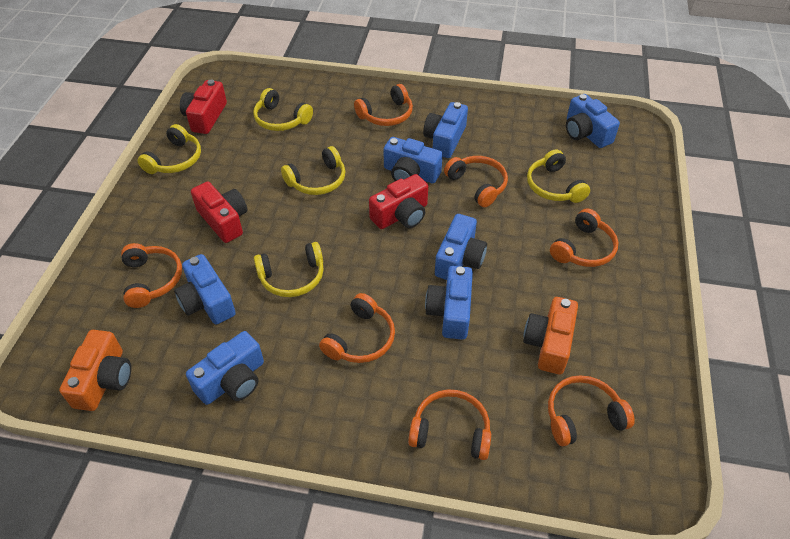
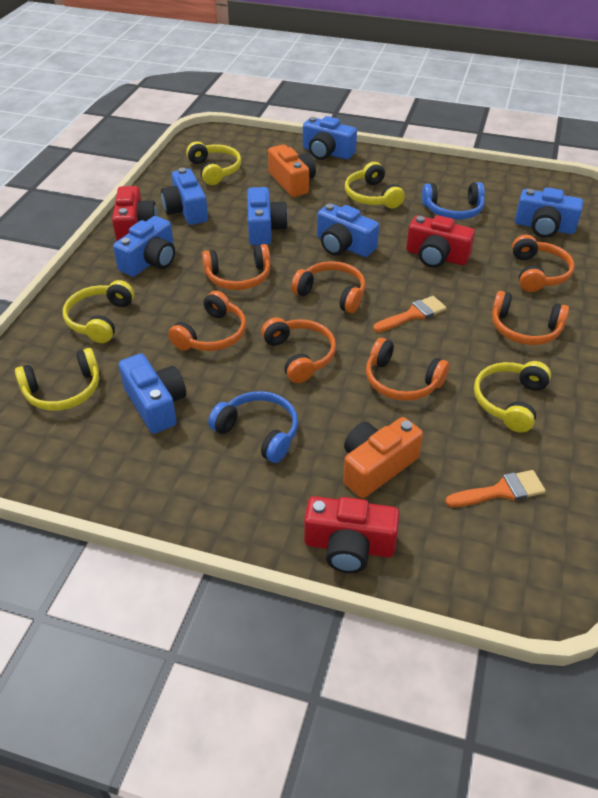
blue headphones: none = 0 -> [208,391,298,463] [422,182,485,220] = 2
orange brush: none = 0 -> [373,296,446,332] [445,470,546,507] = 2

